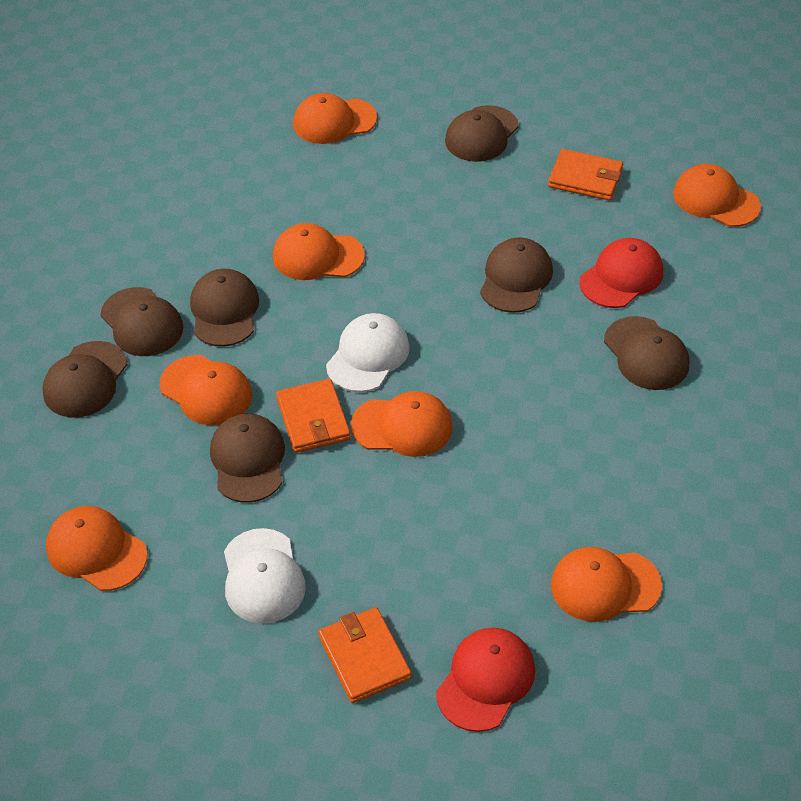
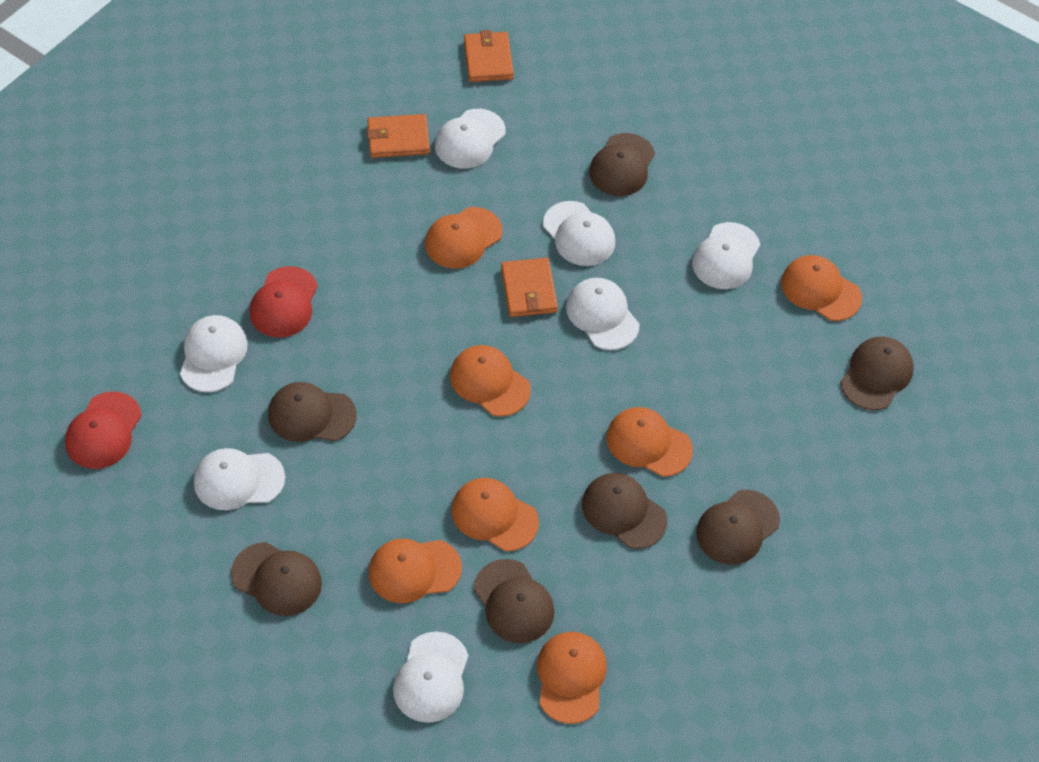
white cap: [224,528,306,624] [326,313,410,392] = 2 -> [180,315,248,392] [194,448,285,510] [393,631,468,723] [435,109,506,169] [543,201,615,266] [566,278,639,350] [692,222,760,289] = 7

